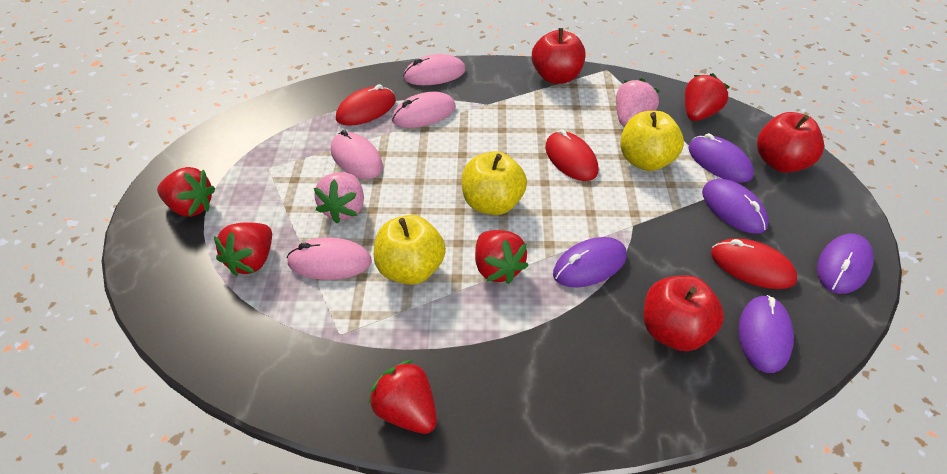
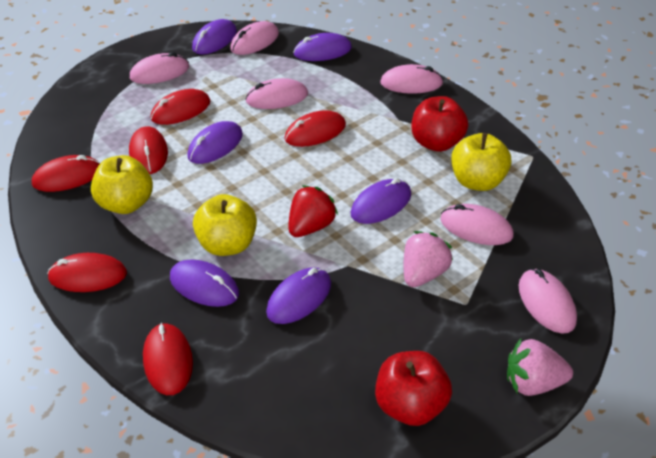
pink mouse: [287,237,372,280] [331,130,383,179] [392,91,456,128] [403,54,466,85] = 4 -> [130,52,189,84] [230,21,279,55] [245,78,308,109] [380,64,443,94] [440,204,514,245] [518,269,577,334] = 6
purple mouse: [553,237,627,288] [688,133,754,183] [702,179,769,234] [738,295,794,373] [817,234,874,294] = 5 -> [170,259,239,307] [188,121,243,164] [192,19,237,55] [266,267,331,324] [293,33,352,61] [351,178,411,224] = 6
red apple: [532,28,585,84] [643,275,724,351] [757,112,824,173] = 3 -> [375,351,452,426] [412,96,468,152] = 2
red mouse: [336,84,396,126] [545,129,598,181] [711,239,797,289] = 3 -> [32,155,100,192] [47,253,127,292] [129,126,168,174] [143,323,193,395] [151,89,211,125] [284,110,346,147] = 6
red strawberry: [157,167,215,217] [214,222,272,276] [368,359,437,434] [475,230,529,284] [685,73,729,121] = 5 -> [288,185,338,237] = 1

